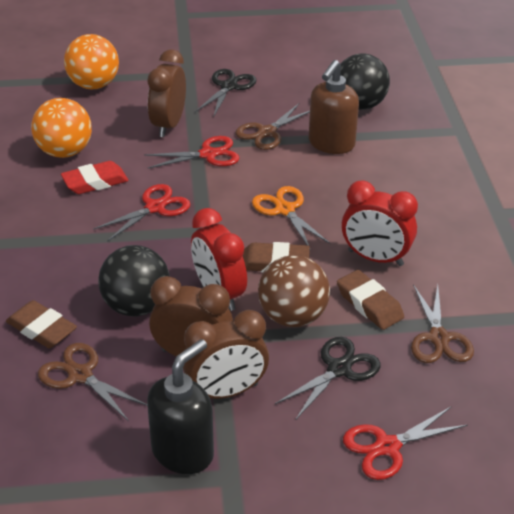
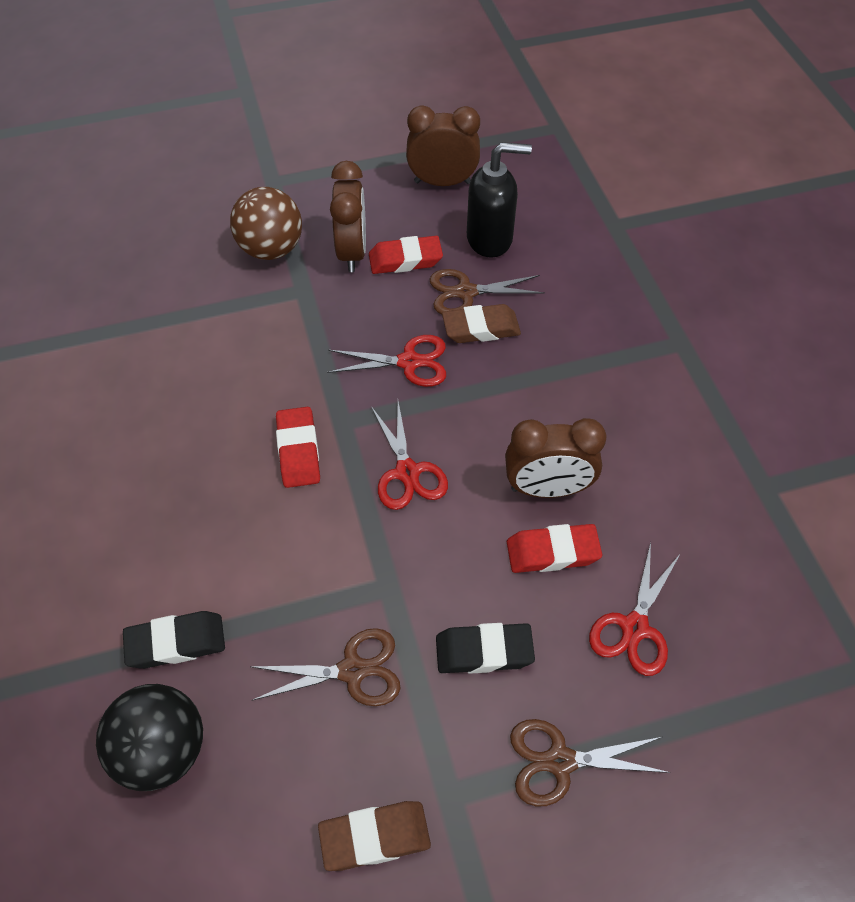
black ball: [98,245,170,317] [340,54,390,110] = 2 -> [96,684,203,791] = 1
black eraser: none = 0 -> [123,611,225,669] [436,623,535,674] = 2
black scissors: [195,69,257,117] [275,337,381,420] = 2 -> none = 0
brown eraser: [6,300,77,348] [243,242,310,272] [337,270,404,330] = 3 -> [318,801,431,871] [442,304,521,343] = 2
brown soap dispenser: [309,60,359,154] = 1 -> none = 0
orange ball: [31,98,92,158] [64,34,119,90] = 2 -> none = 0
orange scissors: [252,186,331,250] = 1 -> none = 0
red clock: [191,208,247,311] [342,180,418,266] = 2 -> none = 0
red eraser: [61,161,129,194] = 1 -> [276,407,320,488] [369,236,443,274] [507,524,602,573] = 3

